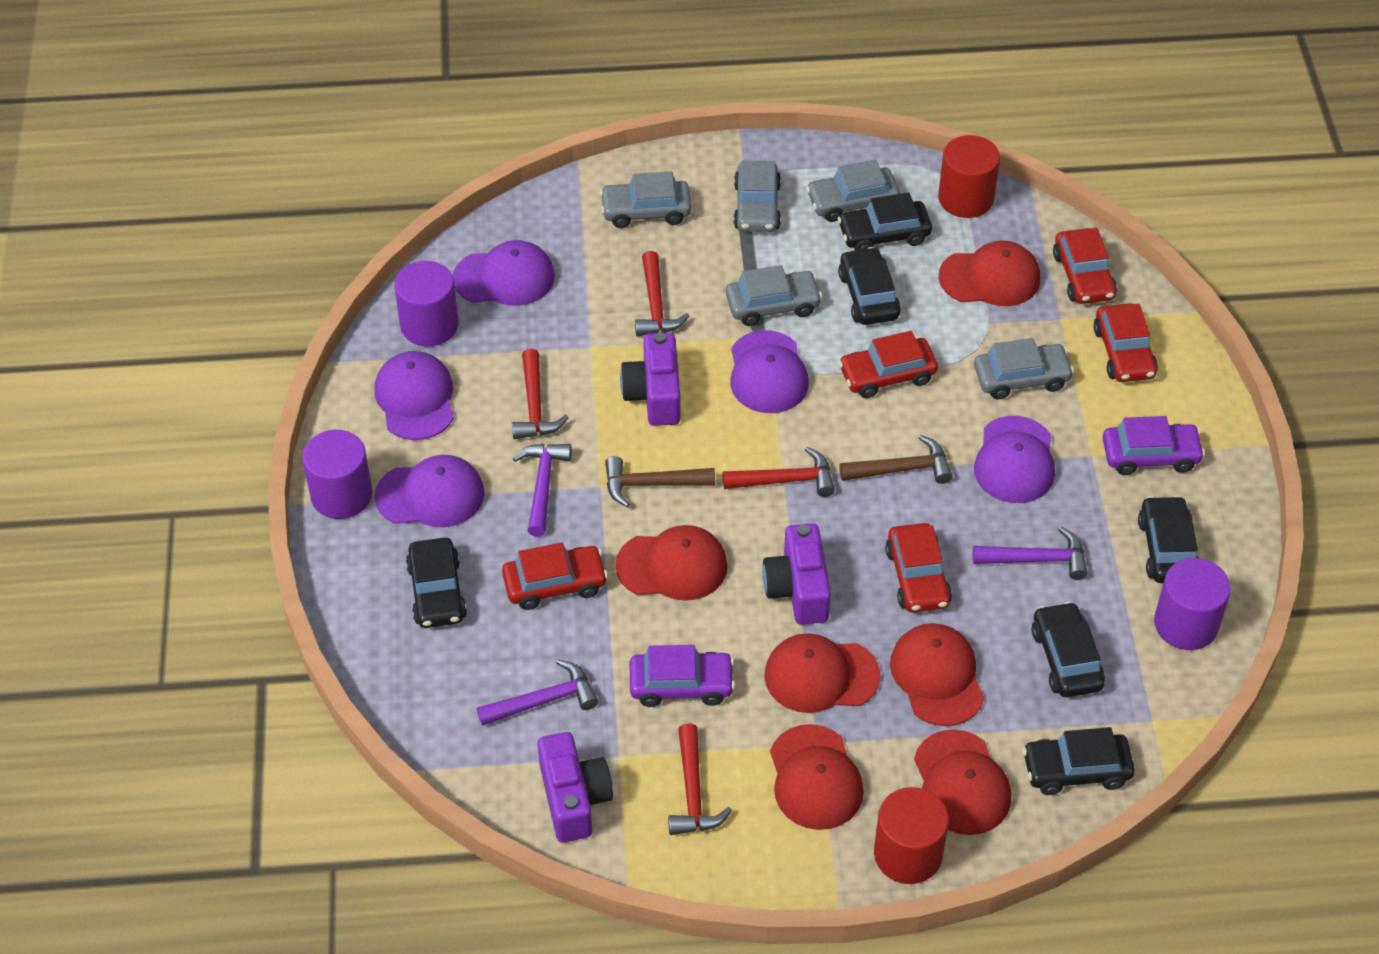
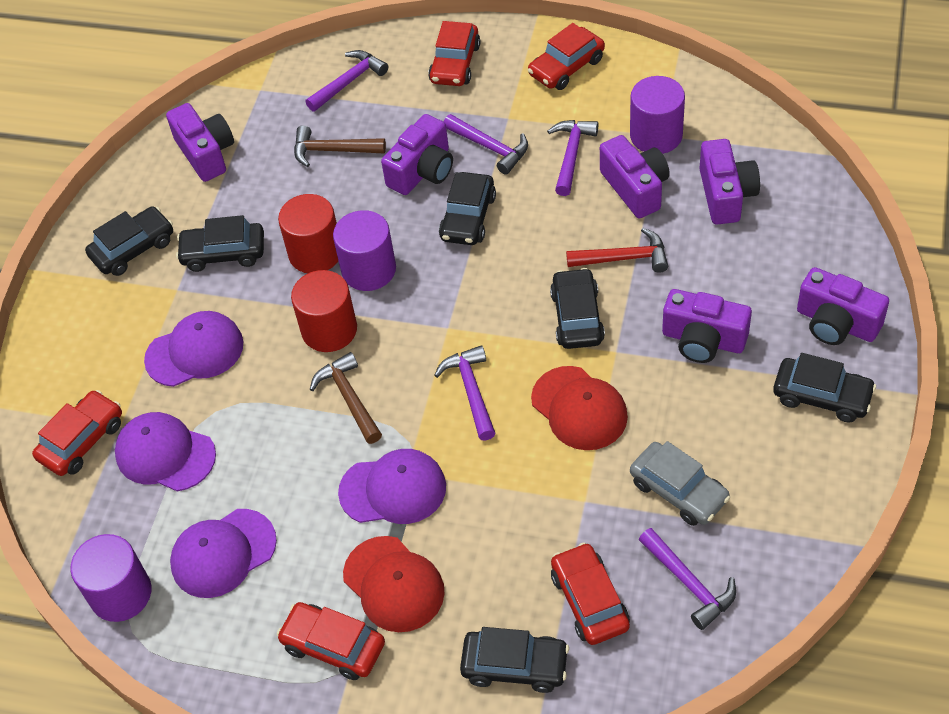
grey car: [600,172,691,228] [726,265,822,326] [734,160,781,232] [806,159,900,222] [974,338,1074,399] = 5 -> [630,441,730,526] = 1
purple camera: [538,732,613,843] [620,333,680,426] [762,523,831,625] = 3 -> [166,103,234,182] [381,114,453,195] [600,135,670,218] [662,289,752,363] [699,139,760,224] [797,267,889,345] = 6
purple cap: [374,351,454,440] [374,455,485,528] [453,240,555,306] [730,330,809,413] [974,416,1055,503] = 5 -> [115,412,216,491] [144,311,243,387] [170,509,277,598] [338,449,446,524] = 4
purple car: [630,645,735,707] [1103,416,1205,475] = 2 -> none = 0
purple hammer: [477,659,598,726] [512,444,572,537] [973,527,1088,580] = 3 -> [305,50,388,112] [434,345,496,441] [444,114,528,175] [547,120,598,196] [639,528,736,630] = 5
red cap: [615,525,728,601] [764,633,880,713] [770,724,864,830] [890,623,984,726] [914,729,1011,835] [939,241,1040,306] = 6 -> [343,536,445,632] [531,366,628,450] = 2
red hammer: [512,349,568,439] [635,251,689,336] [668,723,732,835] [723,447,835,497] = 4 -> [566,228,668,273] = 1

